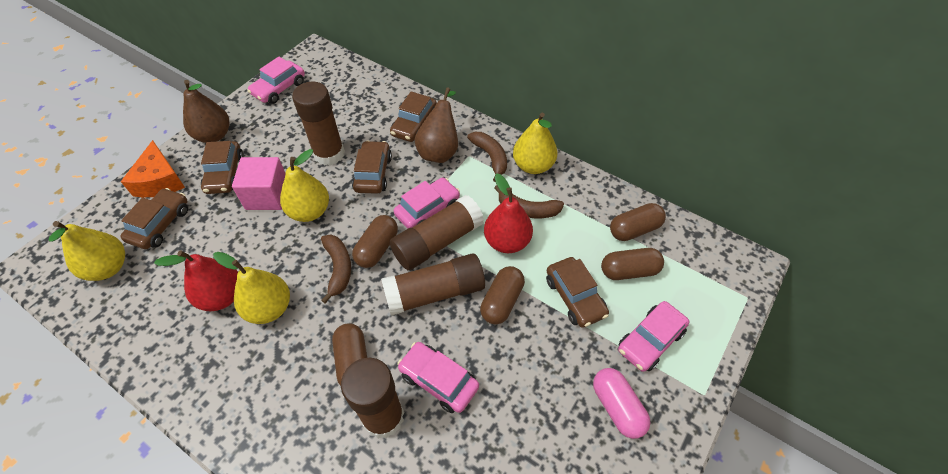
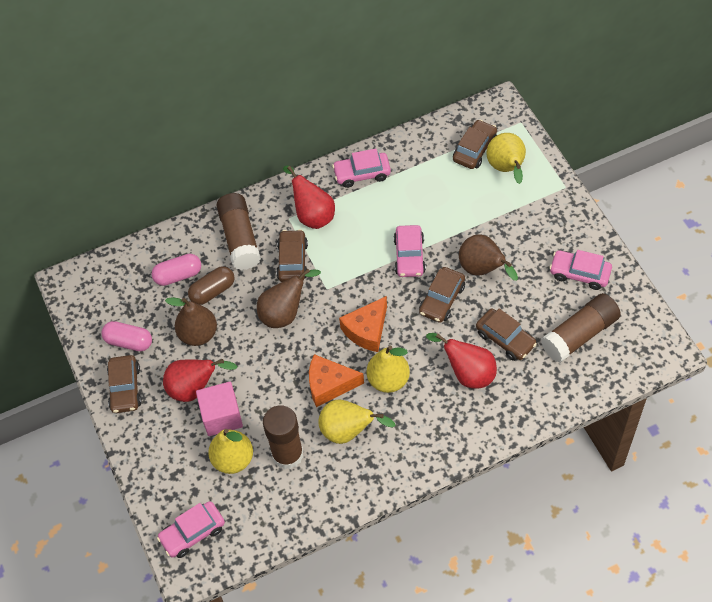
brown banana: [321,234,351,303] [467,132,507,182] [494,185,564,218] = 3 -> none = 0
brown capsule: [332,323,367,386] [352,215,398,268] [480,266,525,325] [601,248,664,280] [610,203,666,241] = 5 -> [188,266,235,305] = 1
brown glue stick: [292,82,345,165] [341,358,404,439] [381,253,485,316] [390,195,484,270] = 4 -> [216,193,261,270] [263,405,303,469] [541,293,621,363] = 3
brown pear: [183,80,229,143] [415,87,458,163] = 2 -> [165,297,217,346] [257,268,321,328] [459,234,518,281] = 3
orange cheese: [121,140,185,197] = 1 -> [309,354,364,407] [339,296,387,352] = 2
pink capsule: [593,368,651,439] = 1 -> [102,321,152,351] [152,254,201,286] = 2
red pear: [154,250,238,311] [484,173,533,253] = 2 -> [163,359,237,402] [283,166,335,229] [426,333,497,389] = 3

